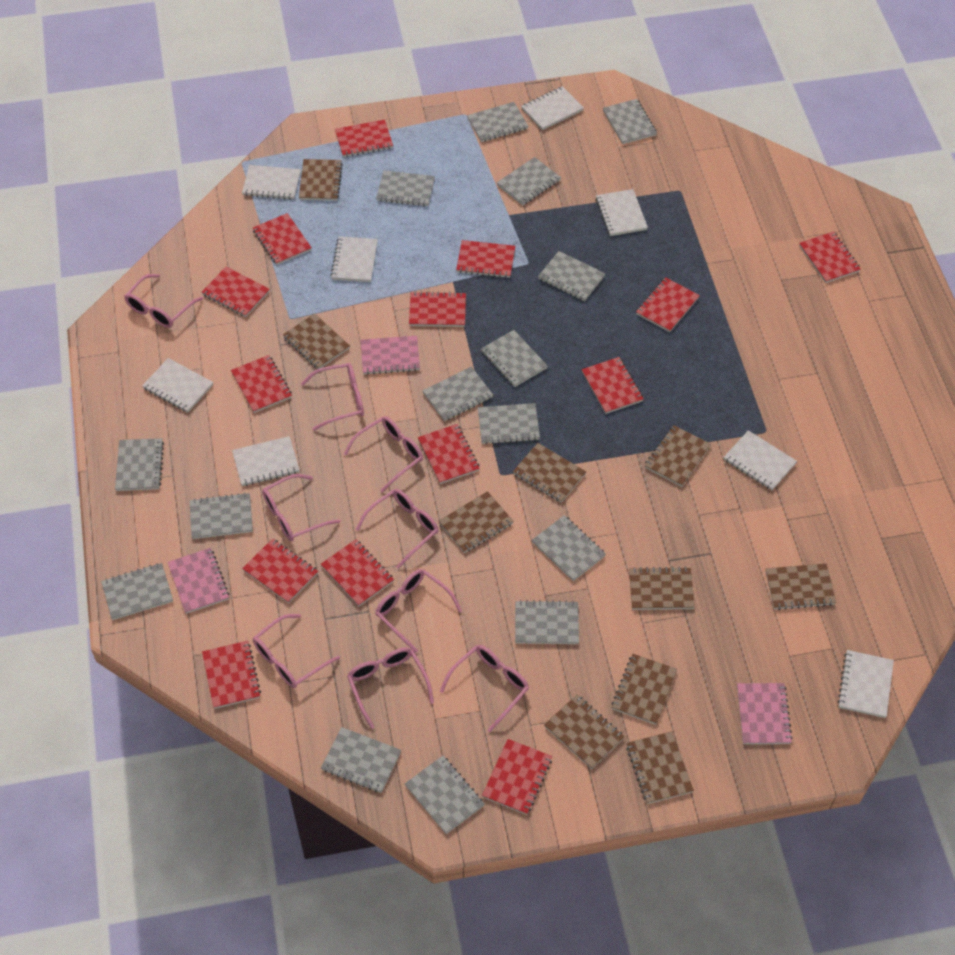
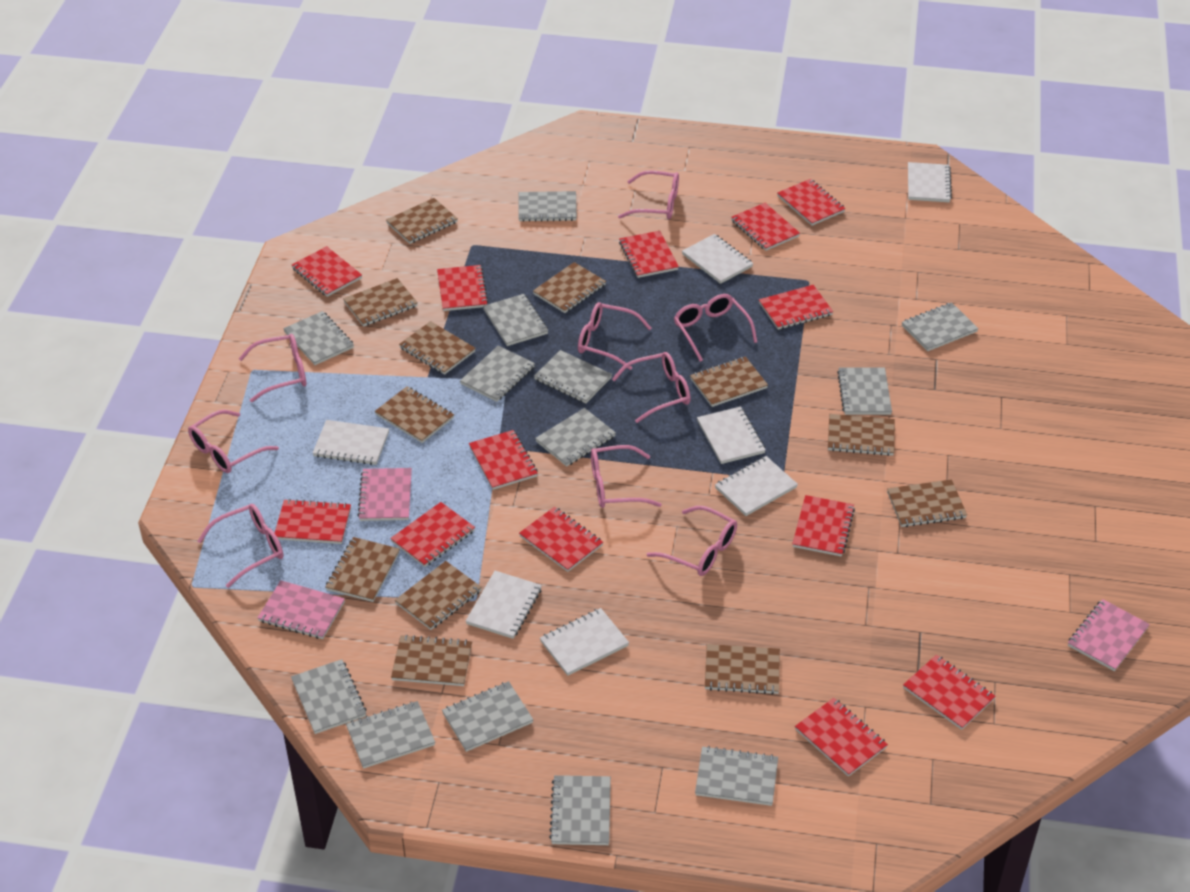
brown notebook: [283,313,350,369] [299,159,343,201] [439,491,514,553] [513,443,586,503] [544,695,625,769] [612,654,677,725] [626,731,694,804] [629,567,695,610] [645,425,711,487] [766,563,836,610] = 10 -> [326,537,400,602] [343,278,418,327] [375,386,454,443] [386,198,458,244] [391,635,472,686] [395,561,482,630] [399,321,476,375] [533,262,606,313] [690,357,768,407] [705,644,780,695] [828,414,895,456] [887,479,967,527] = 12
grey notebook: [101,563,173,620] [115,438,164,491] [190,493,253,539] [321,727,401,793] [376,170,435,206] [405,756,484,834] [422,367,493,421] [467,102,528,142] [478,403,540,444] [481,330,548,387] [497,157,561,205] [515,600,579,644] [532,515,606,581] [538,251,605,301] [603,99,657,144] = 15 -> [283,311,354,365] [291,659,367,734] [346,701,435,769] [442,681,534,752] [460,346,535,402] [483,294,548,346] [518,191,577,222] [534,350,612,403] [535,408,616,467] [549,775,611,845] [695,746,778,806] [837,367,892,415] [902,302,979,351] = 13
red notebook: [202,267,270,317] [202,641,261,709] [231,355,292,413] [242,538,318,604] [253,213,312,265] [321,539,394,606] [335,120,393,157] [409,291,466,327] [418,424,480,484] [456,240,515,278] [482,739,552,815] [581,357,644,414] [636,277,700,332] [799,231,861,283] = 14 -> [275,499,351,544] [292,246,362,297] [390,502,475,567] [437,265,489,311] [469,430,538,490] [519,507,603,572] [619,231,679,278] [731,203,800,251] [759,285,833,330] [777,179,846,226] [792,495,855,557] [795,698,888,777] [903,655,996,730] = 13
white notebook: [142,358,213,412] [232,436,300,486] [242,165,301,200] [331,236,378,282] [521,86,584,130] [596,189,648,236] [724,430,797,490] [837,650,894,718] = 8 -> [313,420,389,465] [466,571,542,639] [540,608,629,676] [682,234,753,284] [697,407,766,464] [715,456,798,516] [908,162,952,202] = 7

